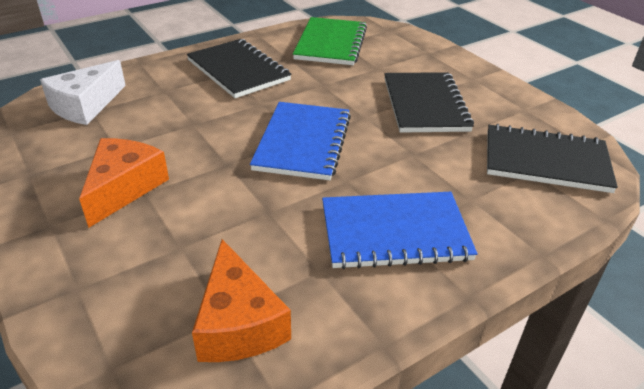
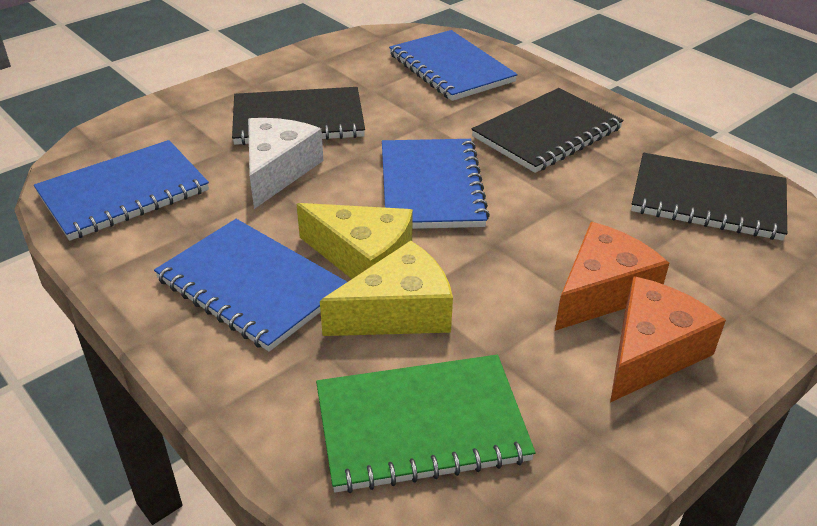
blue notebook: [250,102,351,180] [322,192,478,269] = 2 -> [34,140,209,241] [154,219,347,352] [382,139,490,229] [389,30,518,101] = 4
yellow cheese: none = 0 -> [297,203,413,279] [320,241,453,336] = 2

